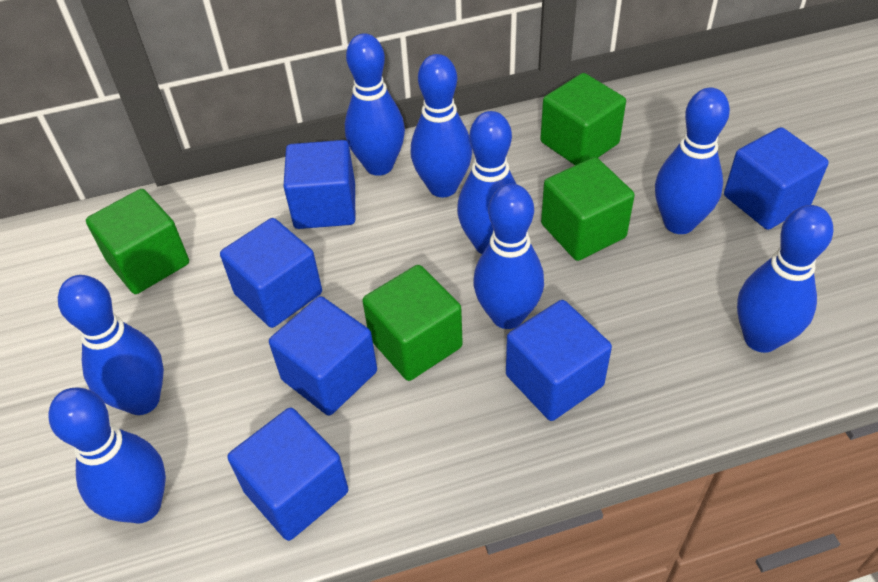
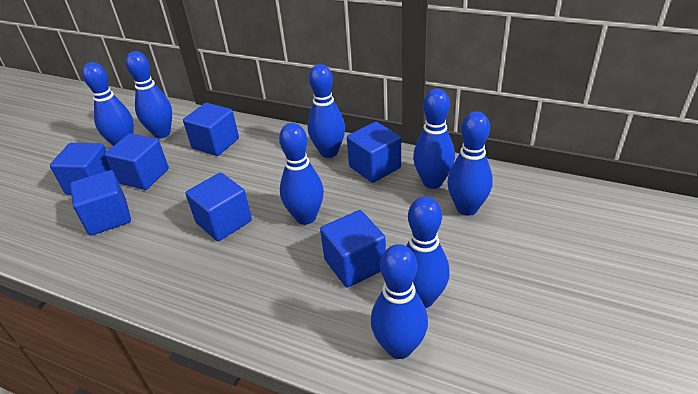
blue cube: [220,218,322,328] [227,408,348,541] [269,296,377,416] [283,140,355,229] [506,300,612,421] [724,127,829,230] = 6 -> [50,143,111,195] [70,170,131,236] [105,133,169,190] [183,103,239,156] [186,173,252,241] [320,210,386,288] [347,122,401,183] = 7
green cube: [86,189,189,294] [363,265,463,381] [540,73,626,165] [541,157,635,261] = 4 -> none = 0

